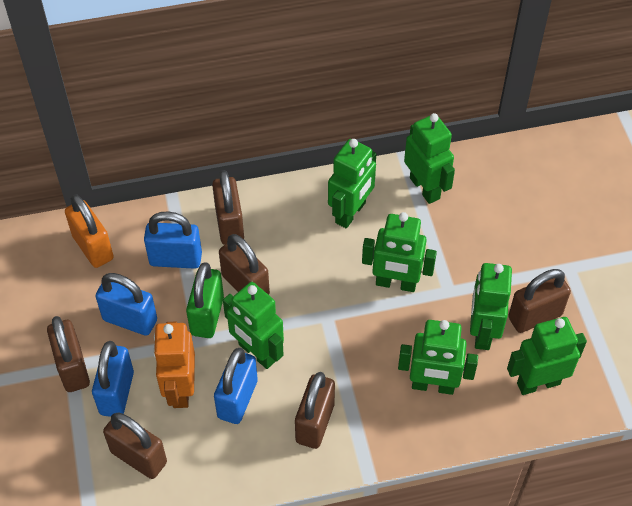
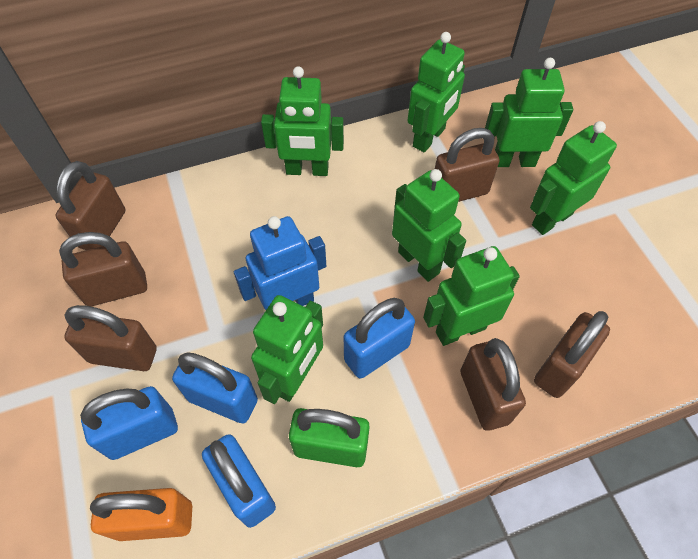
blue robot: none = 0 -> [234,216,326,310] = 1
orange robot: [153,322,195,408] = 1 -> none = 0

